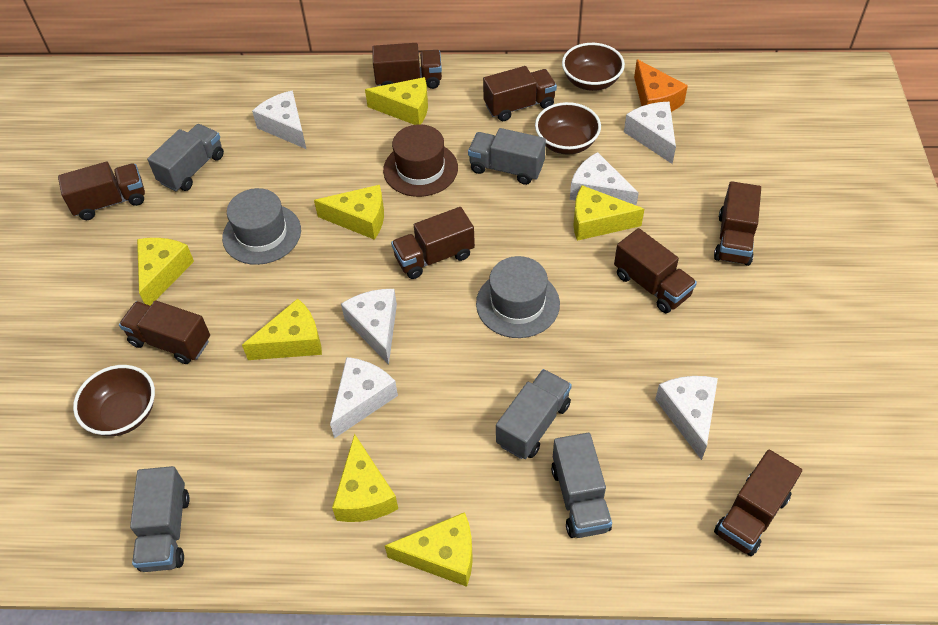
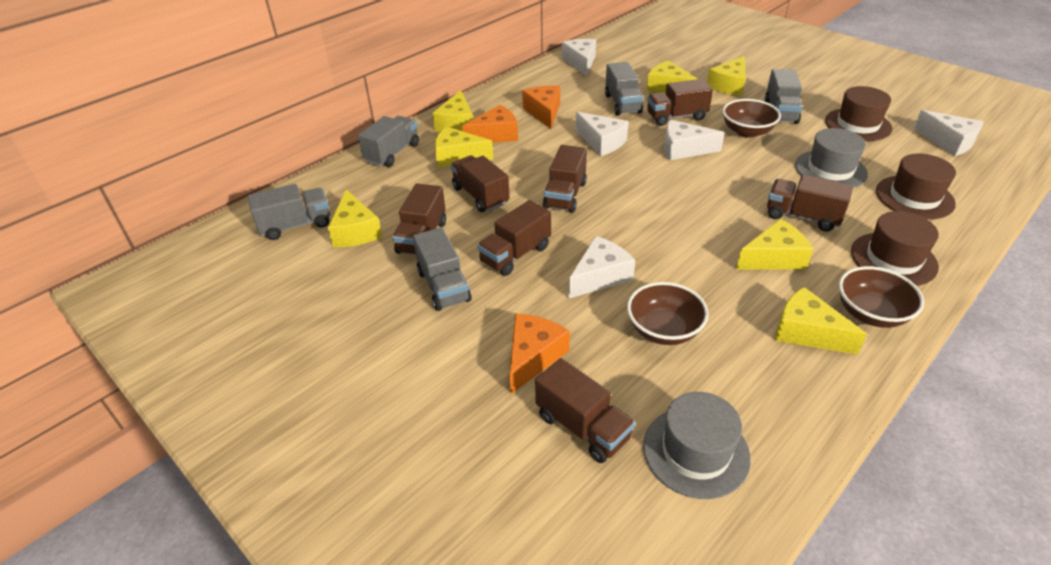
brown hat: [383,124,458,197] = 1 -> [825,86,892,141] [851,211,939,286] [876,154,956,219] = 3
brown truck: [58,162,145,220] [119,300,210,364] [372,43,442,89] [391,207,475,279] [483,66,557,121] [614,228,697,313] [714,181,761,266] [714,450,802,556] = 8 -> [392,184,446,255] [451,155,509,212] [477,200,551,276] [535,358,635,463] [543,145,587,213] [647,79,713,126] [767,175,853,231] = 7
orange cheese: [634,59,688,112] = 1 -> [462,105,518,143] [510,314,570,394] [522,86,560,129] = 3
white cheese: [252,90,306,149] [330,357,398,438] [341,289,397,365] [570,152,639,206] [624,102,676,164] [655,376,718,460] = 6 -> [562,39,596,76] [568,236,635,299] [576,112,629,156] [664,120,725,161] [913,110,983,156] = 5

